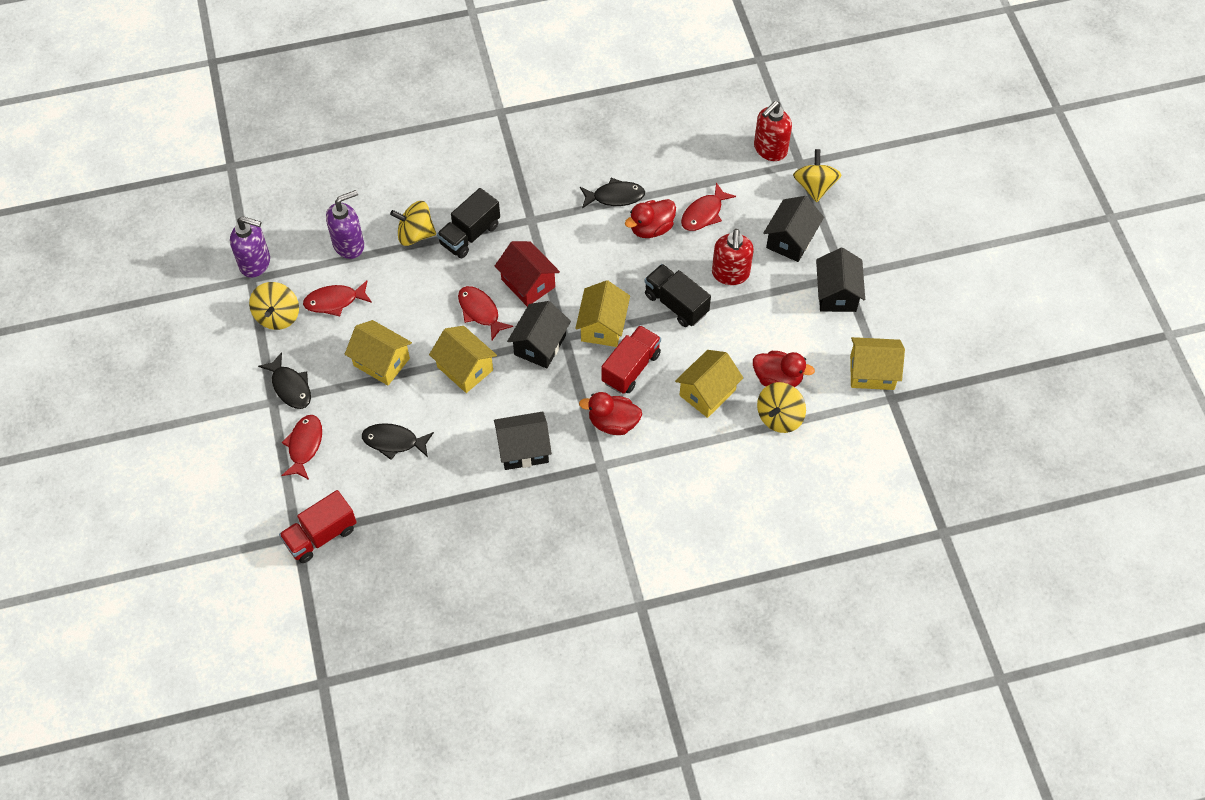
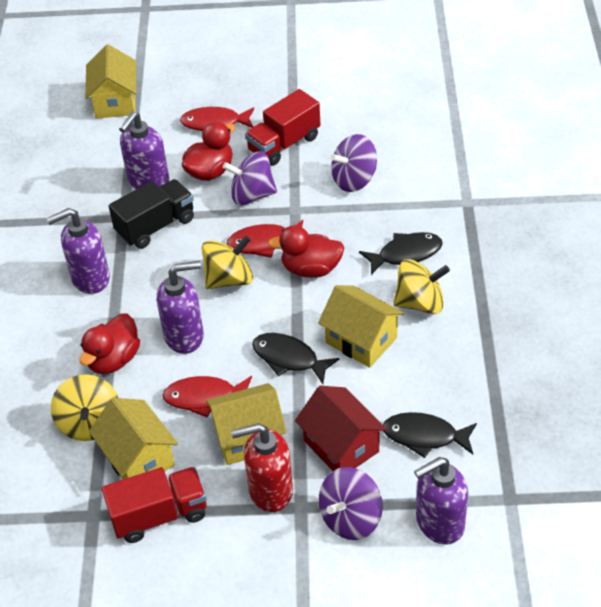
black house: [494,412,552,470] [507,301,571,369] [763,196,824,262] [816,248,865,312] = 4 -> none = 0
black truck: [437,188,500,258] [644,264,711,327] = 2 -> [109,179,194,249] = 1
purple soap dispenser: [230,216,270,278] [326,190,364,259] = 2 -> [46,208,110,294] [119,112,169,189] [156,261,204,354] [414,457,468,545] = 4
purple spinning top: none = 0 -> [223,151,277,205] [319,467,383,540] [330,134,377,192] = 3
red fish: [281,415,322,480] [303,280,372,316] [458,286,513,340] [681,182,736,231] = 4 -> [162,376,252,418] [180,107,254,131] [227,220,303,258] = 3
red soap dispenser: [712,229,754,285] [754,101,792,161] = 2 -> [231,423,293,512] = 1
yellow house: [345,320,412,385] [429,326,497,393] [575,280,630,347] [675,350,743,418] [850,337,905,390] = 5 -> [85,44,136,119] [89,398,178,479] [206,383,286,465] [318,285,404,368] = 4
yellow spinning top: [249,282,299,330] [390,201,436,246] [757,382,806,433] [793,149,841,202] = 4 -> [51,374,118,441] [202,236,253,289] [393,259,450,314] = 3

